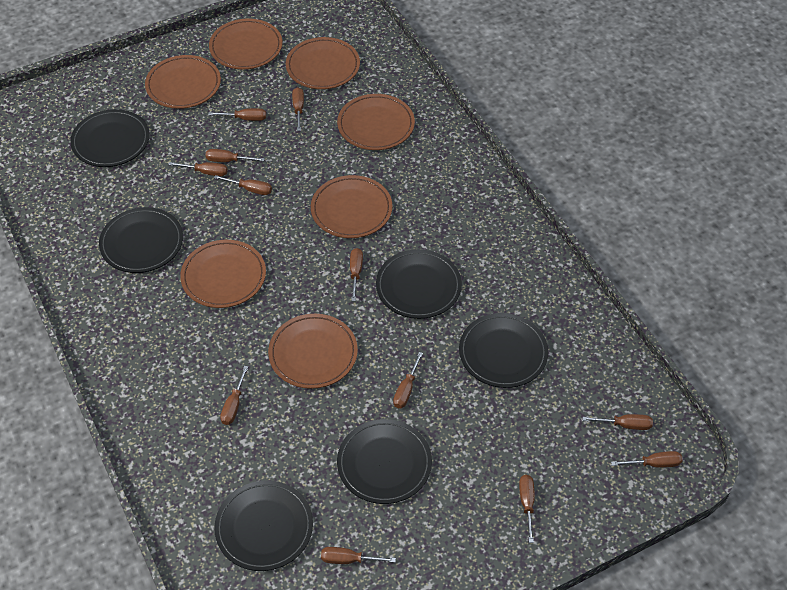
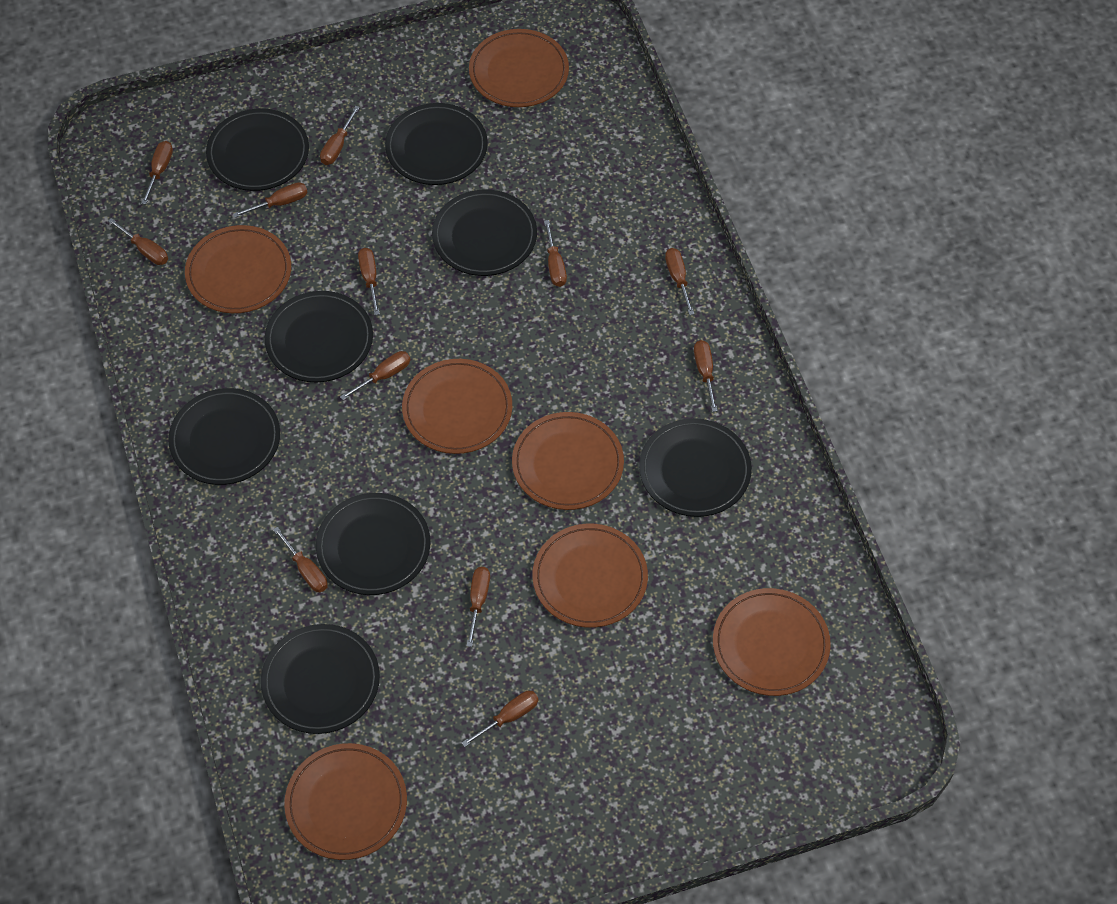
black plate: [70,109,150,167] [99,207,183,273] [214,480,313,571] [337,419,432,504] [376,249,462,319] [459,313,548,388] = 6 -> [168,388,280,485] [206,108,309,191] [261,624,380,734] [265,291,373,382] [316,493,430,595] [385,103,488,185] [432,190,537,276] [639,418,752,517] = 8

